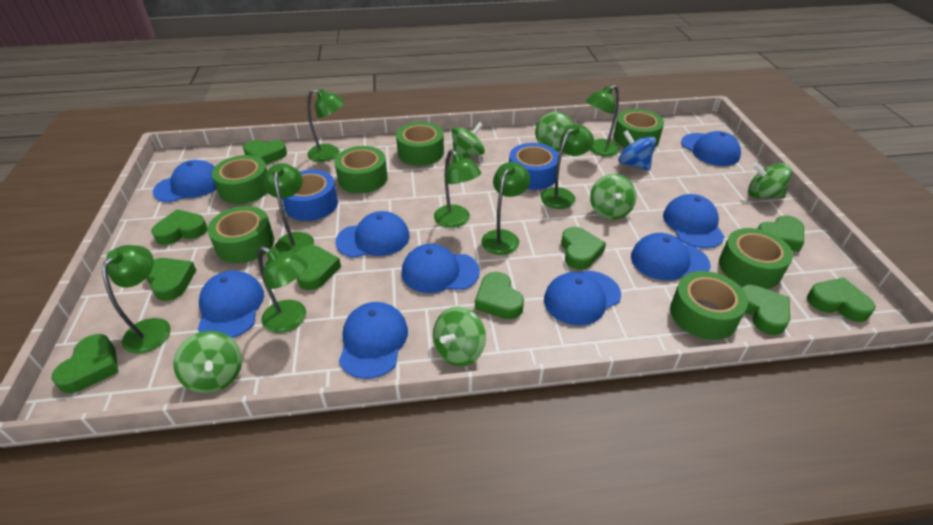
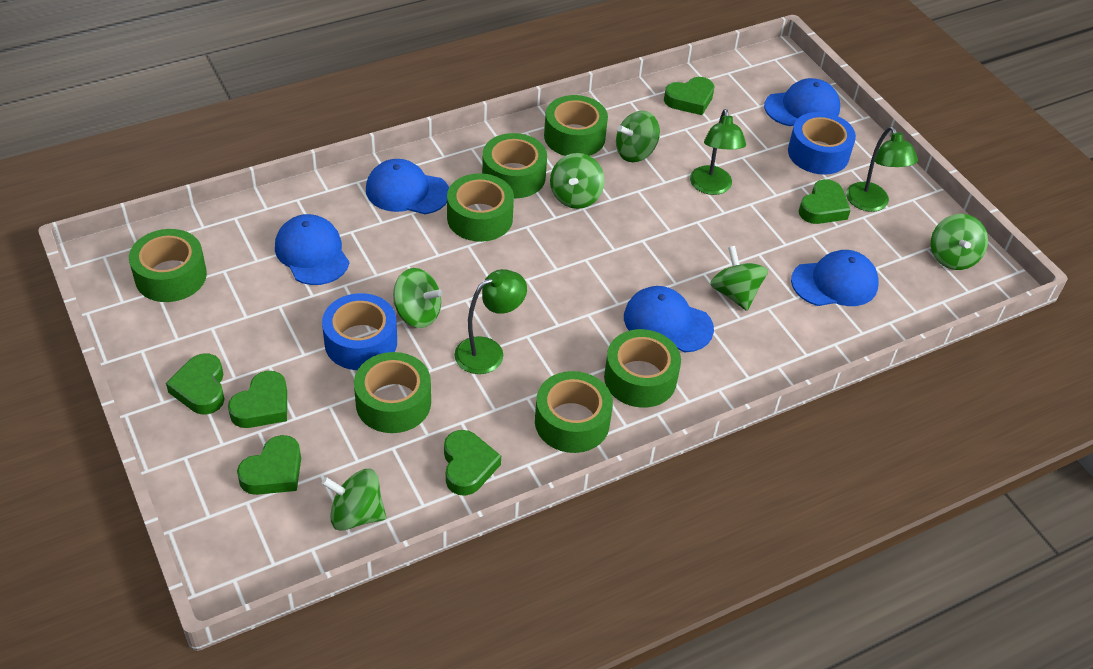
blue cap: [153,160,217,202] [198,270,264,338] [336,211,410,258] [339,302,408,379] [402,244,480,293] [544,271,621,326] [631,233,711,281] [663,194,725,248] [681,131,741,166] = 9 -> [275,214,349,285] [366,159,449,214] [624,286,714,352] [764,78,840,126] [791,250,879,306] = 5
blue spinning top: [618,130,656,171] = 1 -> none = 0
green heart: [52,334,118,393] [146,258,196,301] [151,209,208,245] [243,140,287,165] [296,245,341,290] [475,272,524,319] [561,227,606,270] [741,285,790,335] [758,215,804,252] [807,278,876,322] = 10 -> [166,353,225,415] [228,371,287,428] [237,435,301,495] [444,430,501,496] [664,77,715,115] [799,179,851,224] = 6
green lamp: [102,245,171,354] [258,246,308,333] [264,163,314,254] [307,89,345,162] [434,149,481,228] [481,162,530,255] [541,124,594,209] [586,85,620,157] = 8 -> [454,269,527,374] [690,109,746,195] [846,126,918,212] = 3

